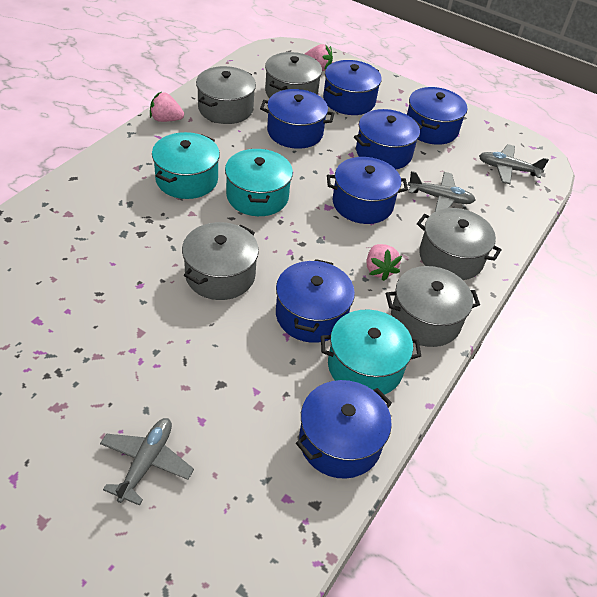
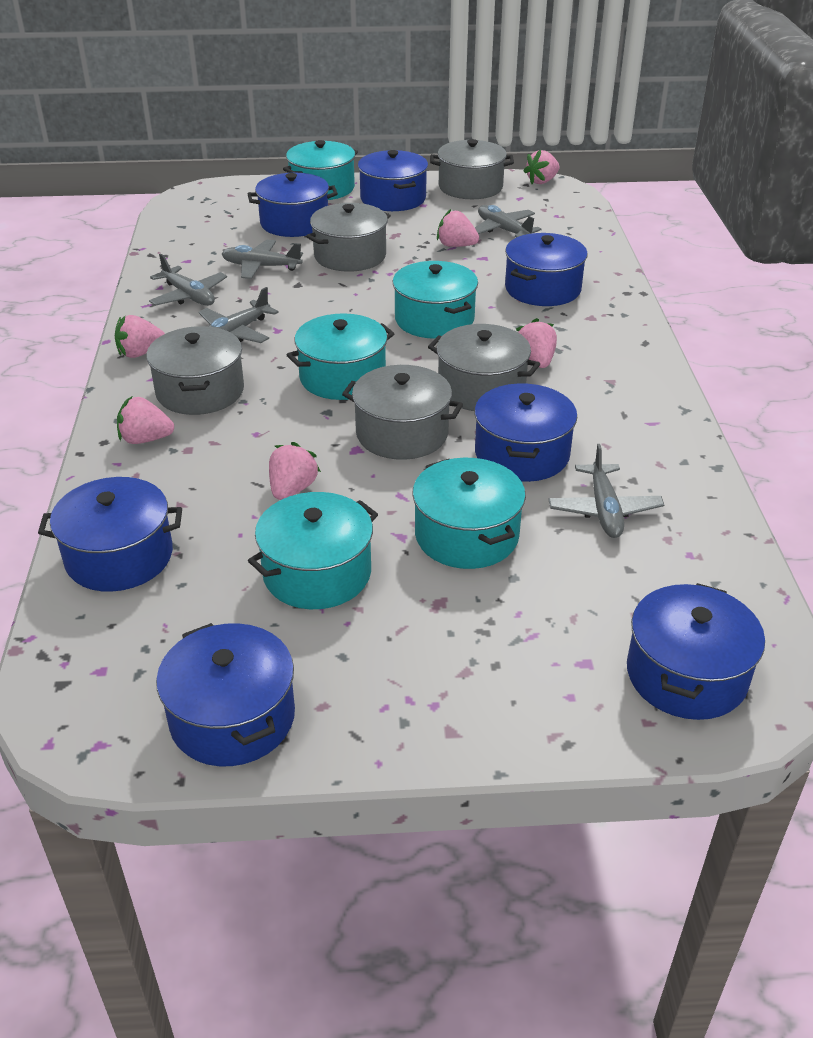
grey plane: [100,418,194,506] [408,171,476,211] [479,144,549,184] = 3 -> [149,254,227,306] [199,287,279,343] [222,240,303,279] [475,205,542,238] [548,444,664,538] = 5
pink strawberry: [150,92,184,122] [305,44,333,71] [366,244,402,281] = 3 -> [115,315,165,358] [117,397,174,444] [269,442,321,500] [437,209,479,247] [516,318,557,368] [523,150,560,184] = 6
turquoise pot: [152,132,220,199] [225,149,293,216] [321,310,421,395] = 3 -> [248,492,378,609] [283,140,358,200] [287,313,394,400] [393,261,478,339] [412,458,526,569] = 5

